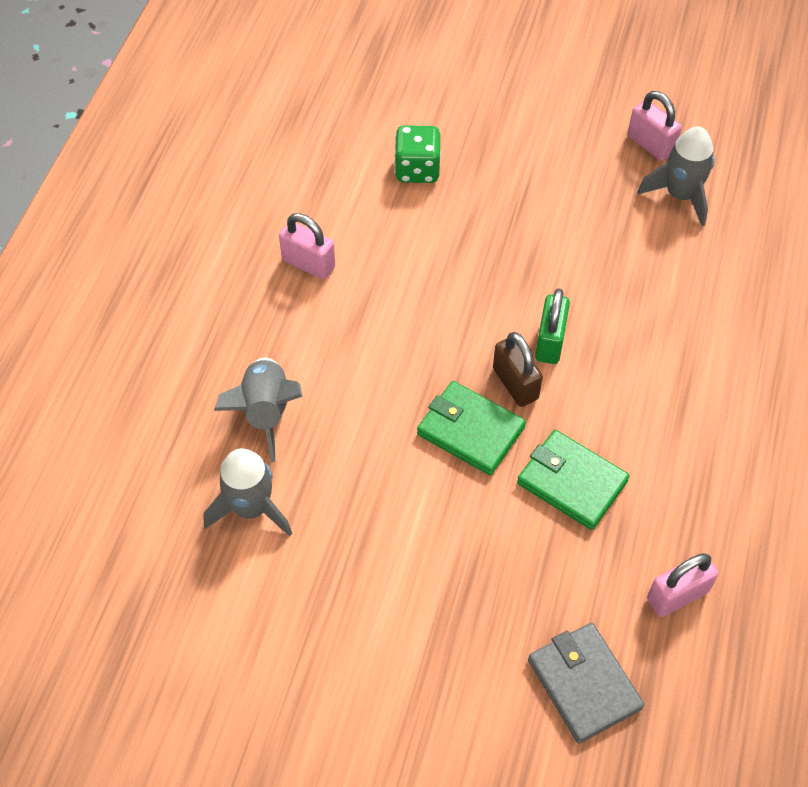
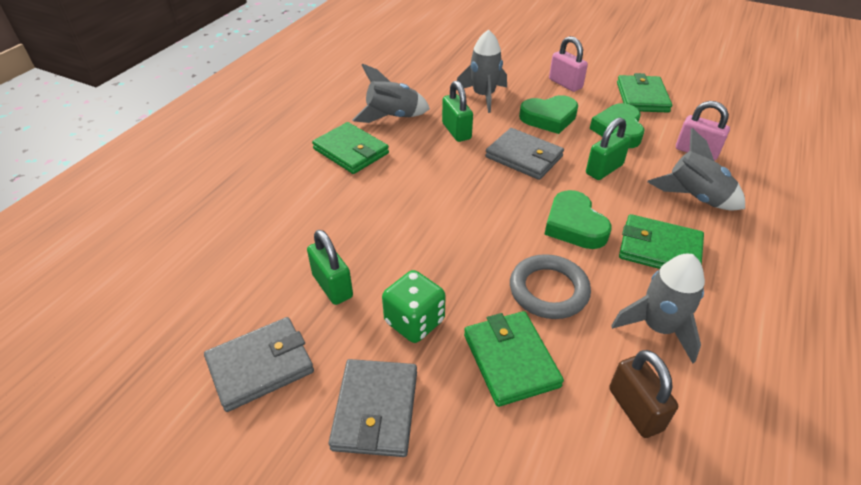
green heart: none = 0 -> [519,95,578,134] [544,190,611,249] [590,103,645,148] = 3
green padlock: [535,288,570,364] = 1 -> [307,230,353,305] [442,81,473,142] [586,117,631,180] = 3
green wallet: [417,381,526,475] [517,430,630,530] = 2 -> [312,122,389,174] [464,311,564,407] [617,73,672,112] [619,214,704,269] = 4
grey ring: none = 0 -> [510,254,591,319] = 1
grey rocket: [203,448,292,536] [214,358,303,462] [637,127,715,226] = 3 -> [352,64,430,123] [456,30,507,113] [611,254,705,363] [647,128,745,210] = 4
grey wallet: [528,623,644,743] = 1 -> [204,317,314,412] [329,359,417,457] [485,128,564,180] = 3
pink padlock: [279,213,335,279] [628,91,682,161] [647,553,719,617] = 3 -> [549,36,588,92] [676,101,730,161] = 2

